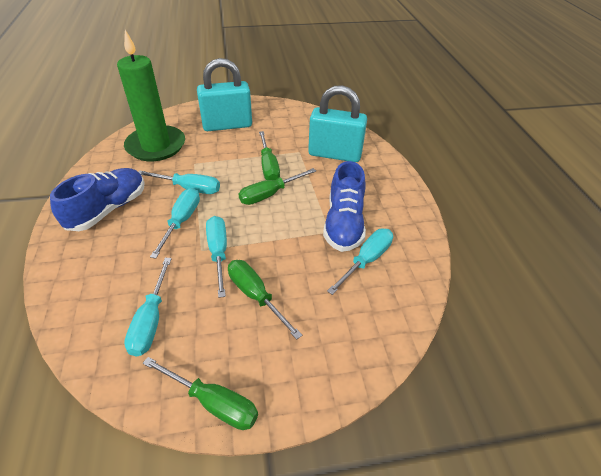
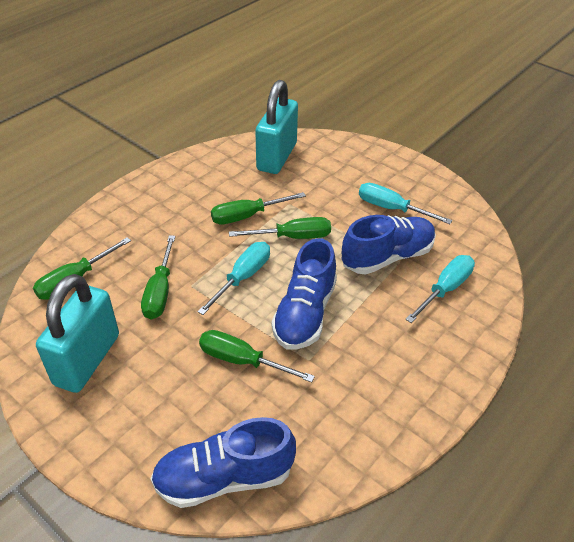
blue shoe: [50,168,145,231] [323,161,366,252] = 2 -> [151,417,296,508] [272,238,337,350] [342,215,436,274] = 3
green candle: [117,30,185,161] = 1 -> none = 0
green screwdriver: [143,357,258,430] [228,260,302,340] [239,168,316,205] [259,131,280,180] = 4 -> [33,237,131,300] [141,235,176,319] [199,330,315,383] [211,192,306,225] [229,217,331,239] = 5
turquoise screwdriver: [124,258,172,357] [138,170,220,194] [150,188,200,259] [206,216,227,298] [327,228,393,295] = 5 -> [198,242,270,315] [359,183,452,224] [405,255,475,323] = 3

